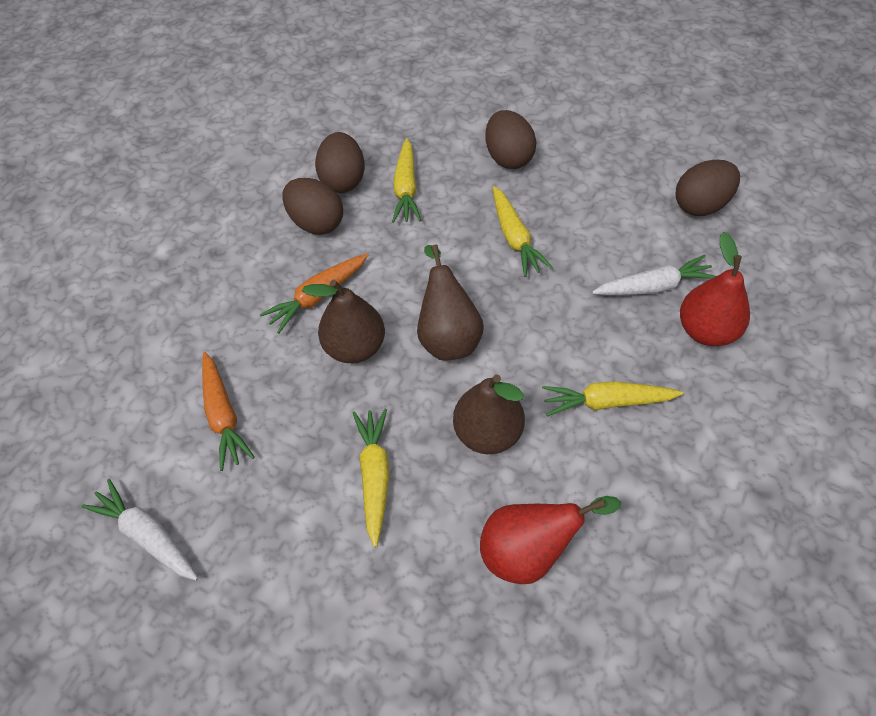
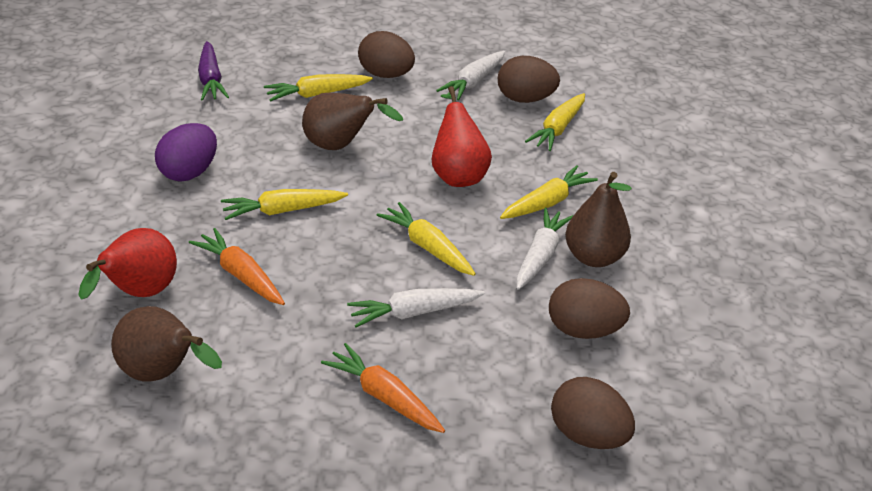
purple carrot: none = 0 -> [198,41,229,101] = 1
purple egg: none = 0 -> [155,123,217,181] = 1
white carrot: [81,479,198,580] [592,255,716,295] = 2 -> [347,288,485,327] [436,51,505,100] [516,207,574,290] = 3
yellow carrot: [353,409,390,547] [392,138,421,223] [493,186,553,277] [542,381,683,417] = 4 -> [221,189,348,220] [264,74,373,101] [377,202,476,276] [500,165,598,219] [525,93,585,151] = 5

